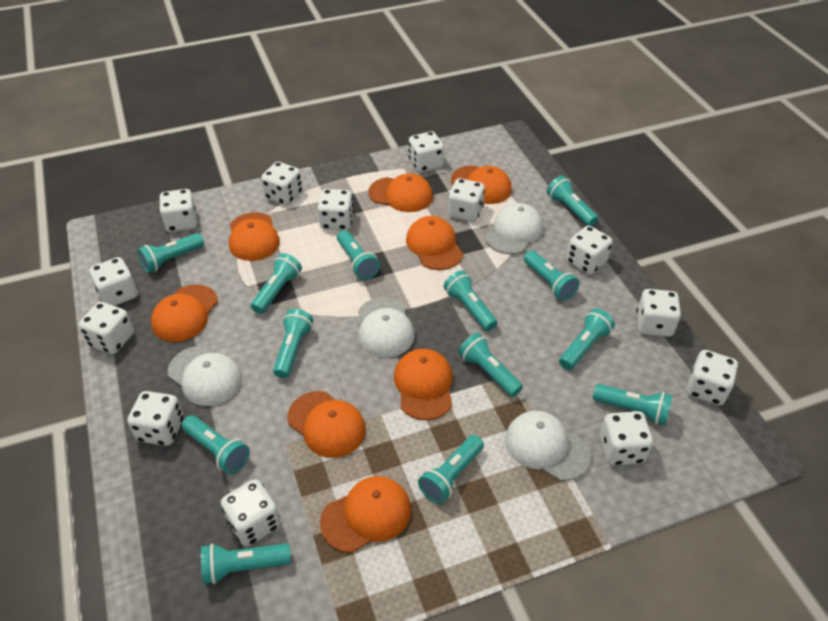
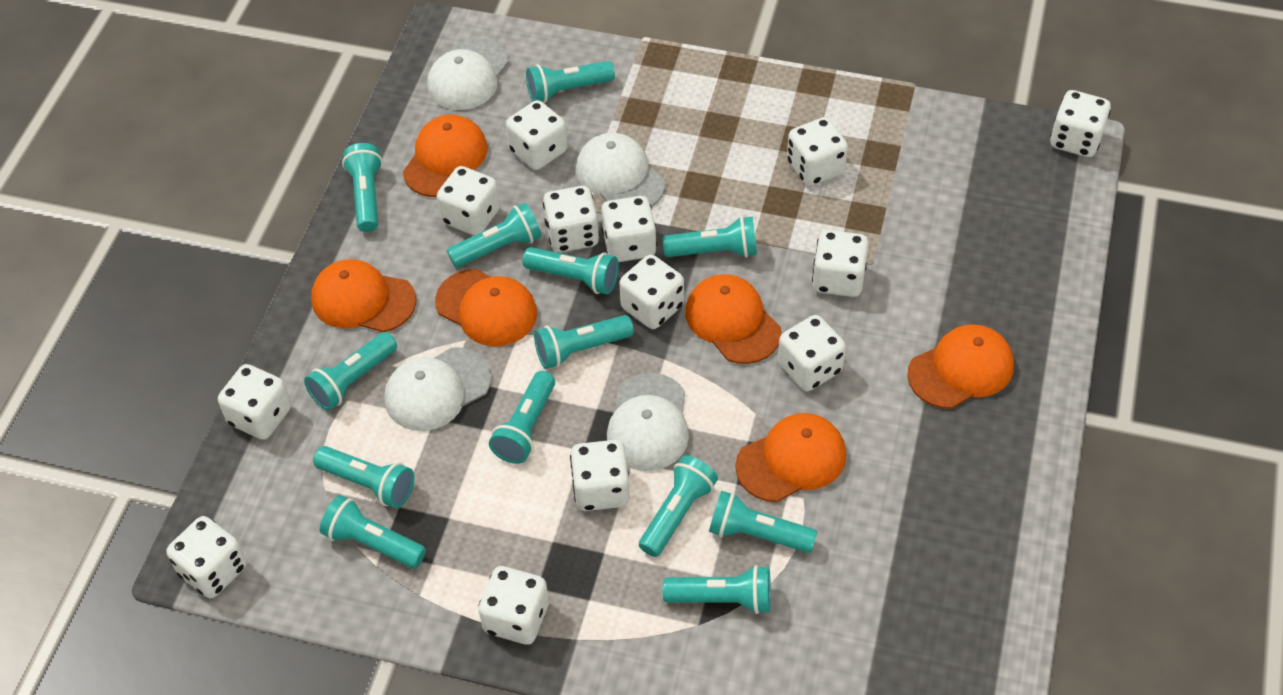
orange cap: [151,285,218,342] [229,212,280,261] [287,391,366,458] [320,476,411,553] [368,173,433,212] [394,349,453,420] [406,216,463,270] [451,166,512,204] = 8 -> [311,259,416,332] [403,115,487,197] [435,269,537,346] [685,274,781,364] [735,413,846,502] [907,324,1014,409] = 6

